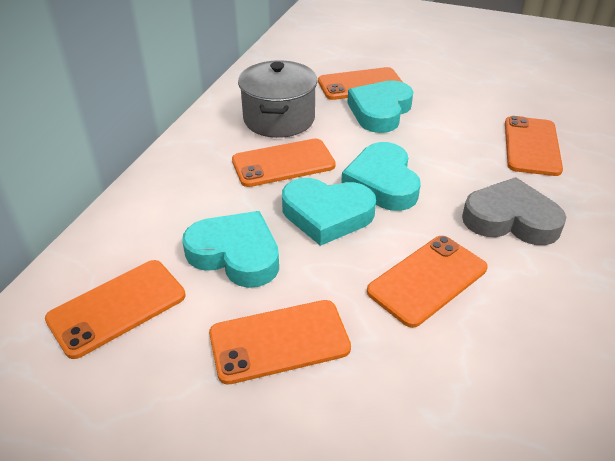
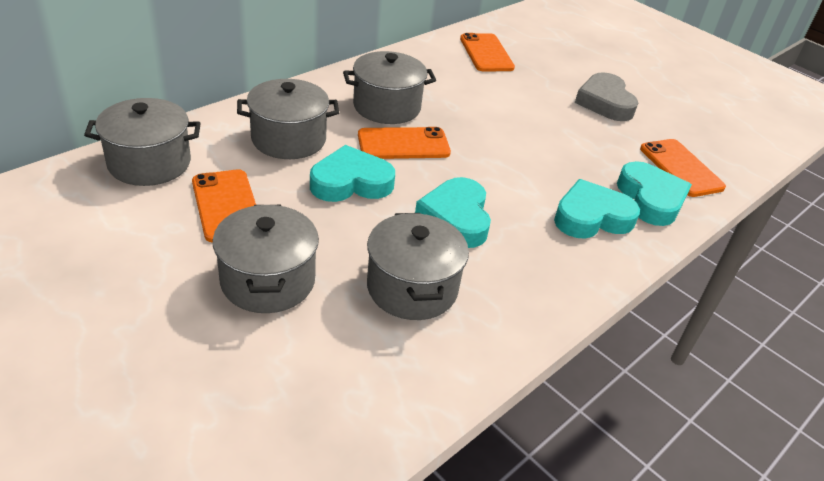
grey pot: [238,60,317,138] = 1 -> [84,98,201,186] [213,205,319,313] [237,79,339,159] [343,51,436,124] [367,213,469,320] = 5
orange phone: [45,260,186,359] [209,300,351,385] [232,138,336,187] [318,67,402,100] [367,236,488,328] [505,116,563,176] = 6 -> [192,169,256,242] [358,127,451,159] [460,33,515,72] [640,139,726,197] = 4

